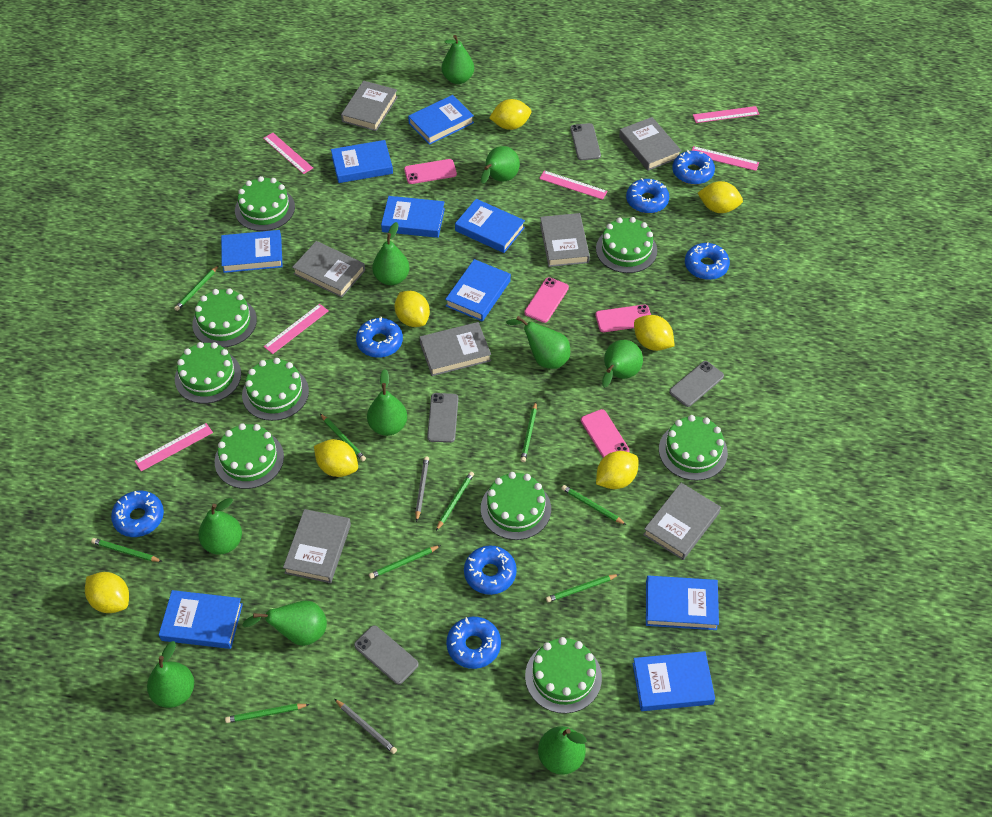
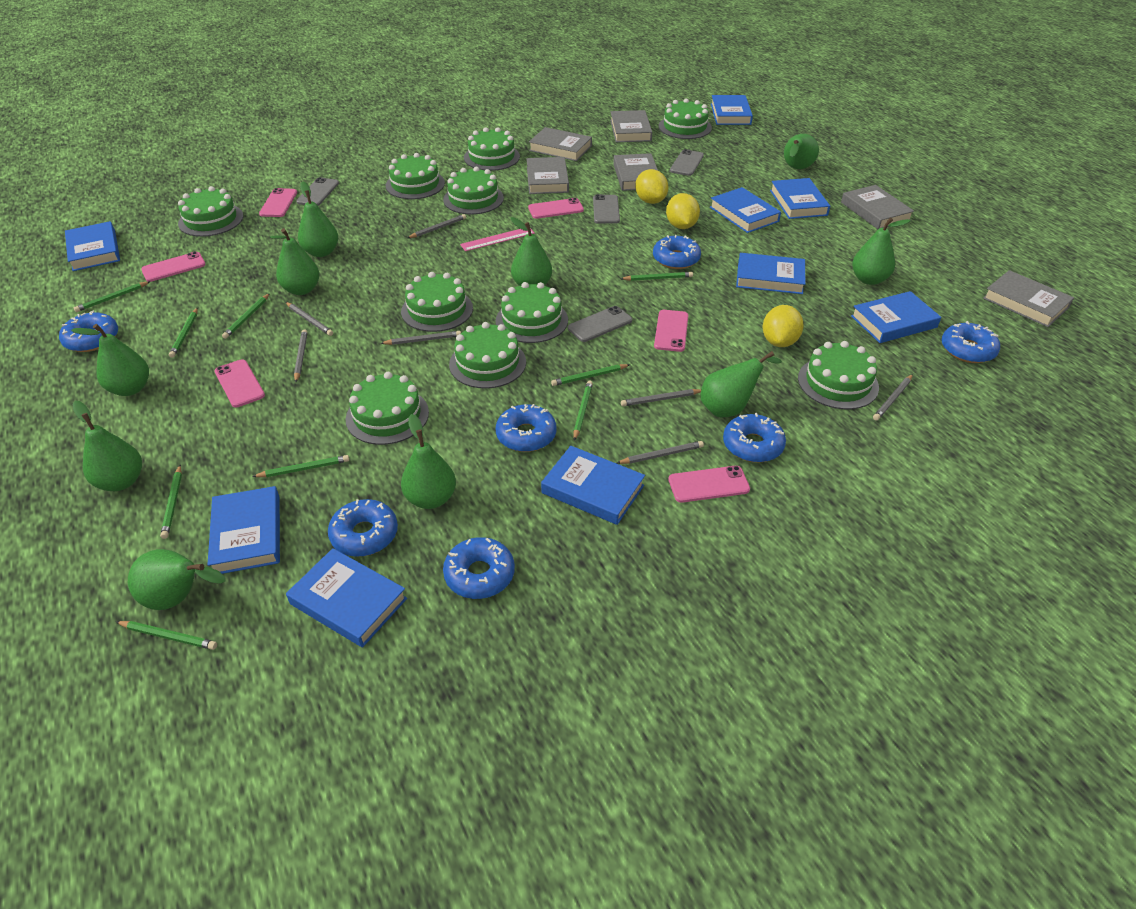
green cake: [175,342,241,404] [192,288,257,348] [215,423,284,489] [235,176,295,231] [242,358,309,421] [481,472,551,540] [525,637,602,714] [596,217,657,273] [659,415,728,481] = 9 -> [178,186,243,237] [345,372,429,445] [386,153,445,199] [401,272,473,332] [443,167,504,215] [449,322,526,389] [464,127,520,171] [496,282,568,343] [659,99,712,139] [798,341,879,409] = 10
grey book: [283,509,351,583] [292,241,365,298] [341,81,398,131] [420,322,491,376] [540,213,590,267] [619,117,681,171] [643,483,721,560] = 7 -> [527,157,569,194] [529,127,592,161] [610,110,652,142] [613,153,658,191] [841,185,914,229] [983,270,1074,327] = 6
grey pencil: [335,699,397,754] [415,456,429,522] = 2 -> [286,302,333,336] [294,329,308,382] [380,331,461,345] [407,214,466,238] [617,441,704,464] [621,389,701,406] [873,374,913,421] = 7
pink phone: [404,159,457,184] [524,277,569,323] [581,409,630,458] [595,304,651,332] = 4 -> [141,252,206,282] [214,359,265,407] [259,188,297,217] [528,198,584,219] [654,310,688,352] [668,466,750,503] = 6
pink ruler: [135,423,213,471] [263,133,313,174] [264,304,328,354] [539,170,608,200] [692,146,759,171] [693,106,759,123] = 6 -> [460,228,535,251] = 1
yellow lemon: [85,572,129,613] [314,439,358,477] [394,291,430,327] [489,99,531,130] [596,451,639,489] [634,315,675,351] [698,181,743,213] = 7 -> [635,169,668,204] [666,193,700,229] [763,305,804,347] = 3

